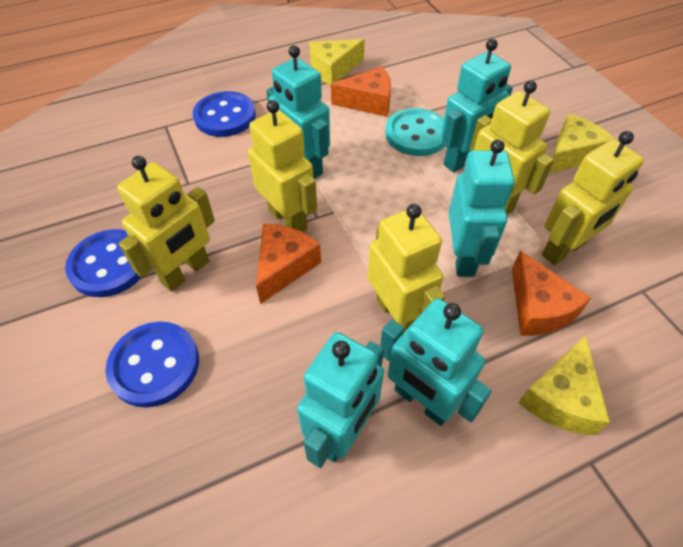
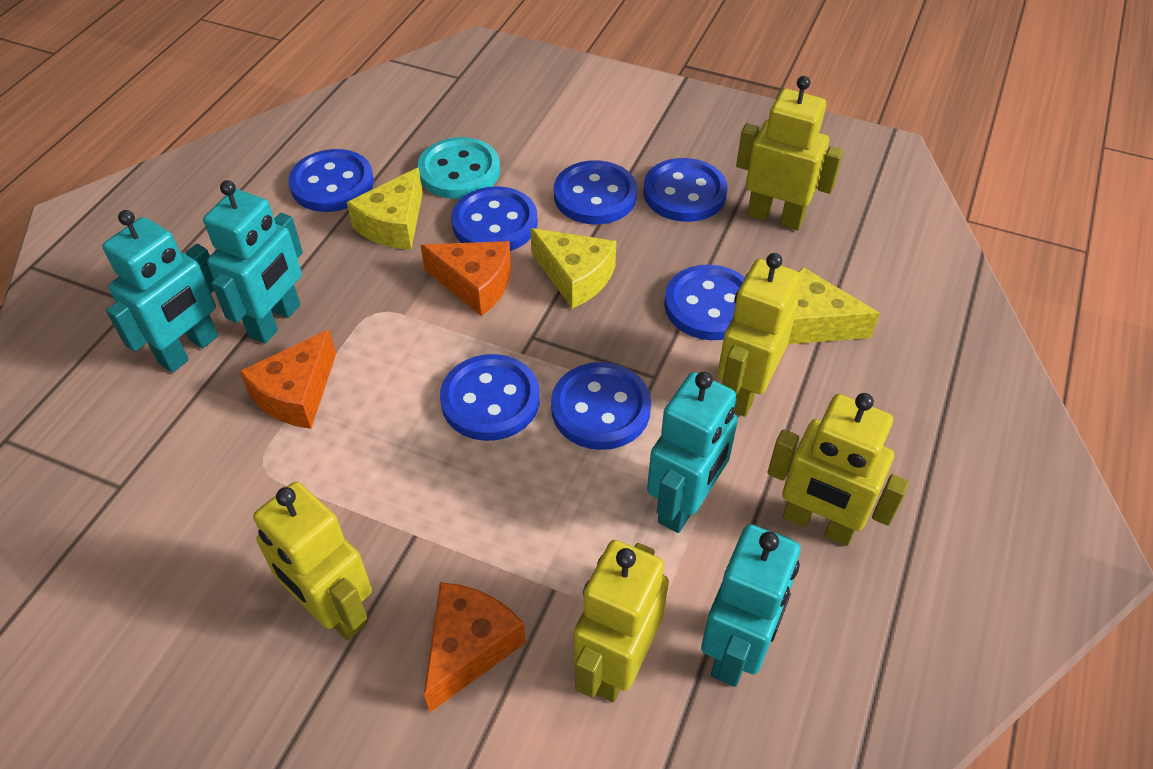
blue button: [65,229,141,297] [105,322,199,408] [193,91,256,137] = 3 -> [288,149,374,212] [440,354,540,441] [452,186,538,251] [551,362,651,450] [554,160,637,225] [644,158,728,222] [664,265,745,340] = 7
turquoise robot: [266,45,330,179] [297,332,384,468] [380,298,491,426] [441,39,513,172] [449,139,515,277] = 5 -> [102,210,218,373] [203,180,303,344] [647,372,738,533] [701,524,801,687] = 4

